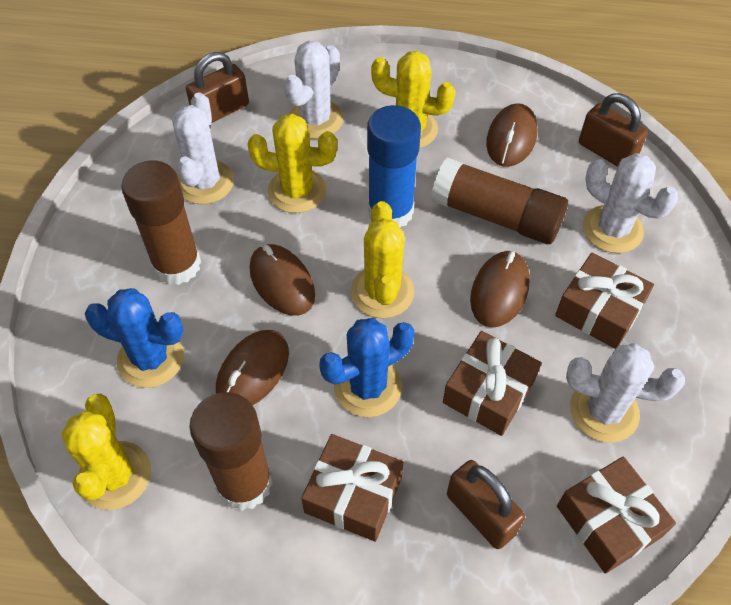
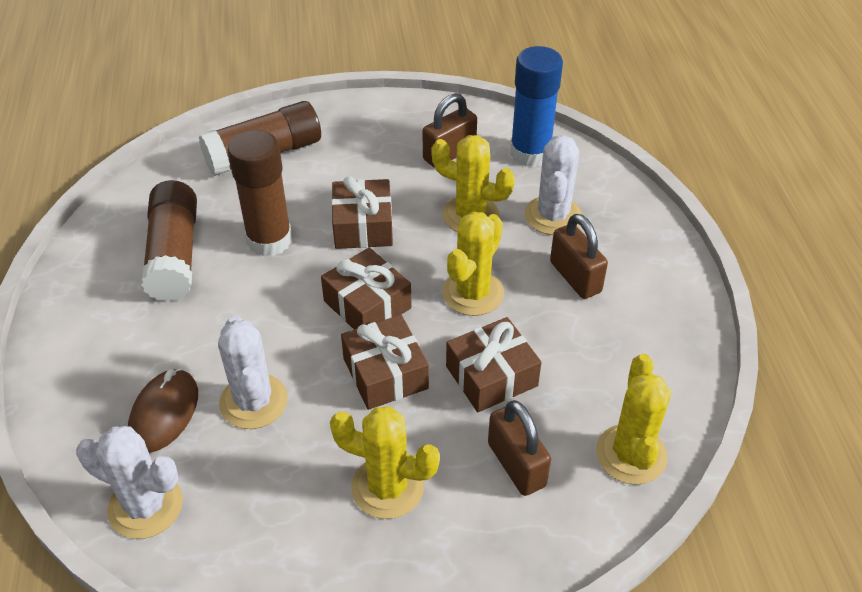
blue cactus: [85,288,184,388] [319,318,414,417] = 2 -> none = 0
brown mouse: [216,330,289,405] [250,244,315,316] [470,251,530,328] [486,103,537,167] = 4 -> [128,369,198,453] = 1
white cactus: [172,92,234,204] [284,41,344,139] [566,343,685,443] [583,153,678,253] = 4 -> [76,426,183,539] [218,316,288,429] [525,135,582,235] = 3

